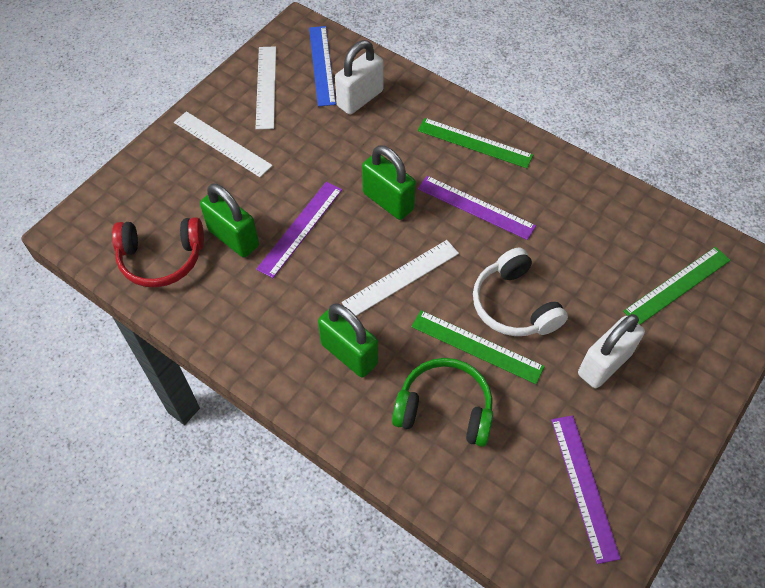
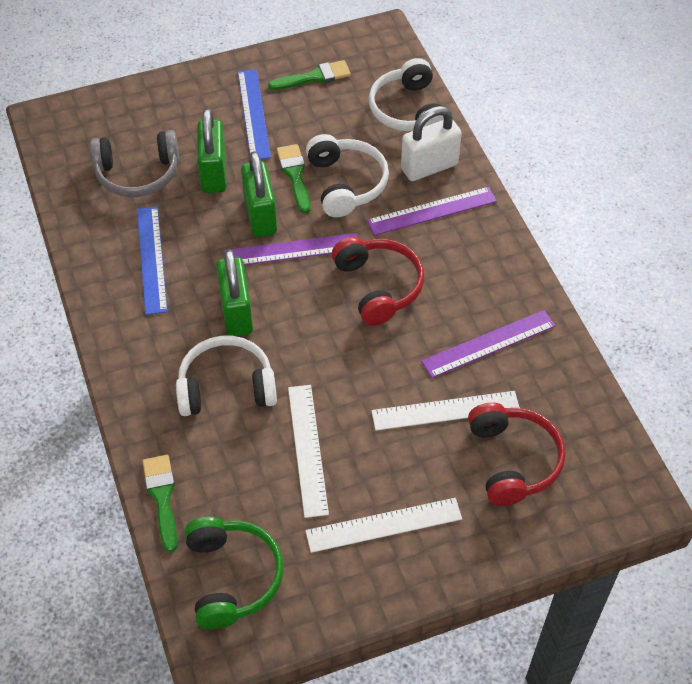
blue ruler: [309,26,336,106] = 1 -> [137,206,168,315] [238,69,271,159] = 2
green brush: none = 0 -> [143,455,178,552] [268,60,351,90] [277,144,310,213] = 3
green ruler: [411,310,545,384] [418,118,533,168] [623,247,731,325] = 3 -> none = 0
grey headphones: none = 0 -> [90,130,179,197] = 1
red headphones: [112,217,204,287] = 1 -> [332,237,424,326] [468,402,566,506] = 2
white headphones: [473,247,568,336] = 1 -> [176,336,277,416] [306,134,389,217] [369,58,444,131] = 3
white padlock: [335,40,383,115] [578,314,645,388] = 2 -> [401,106,462,181] = 1

